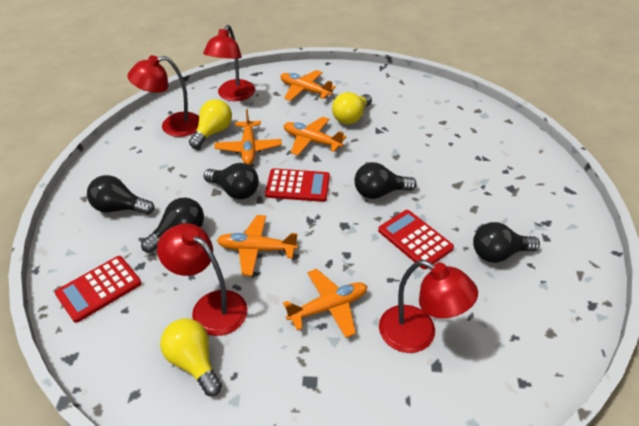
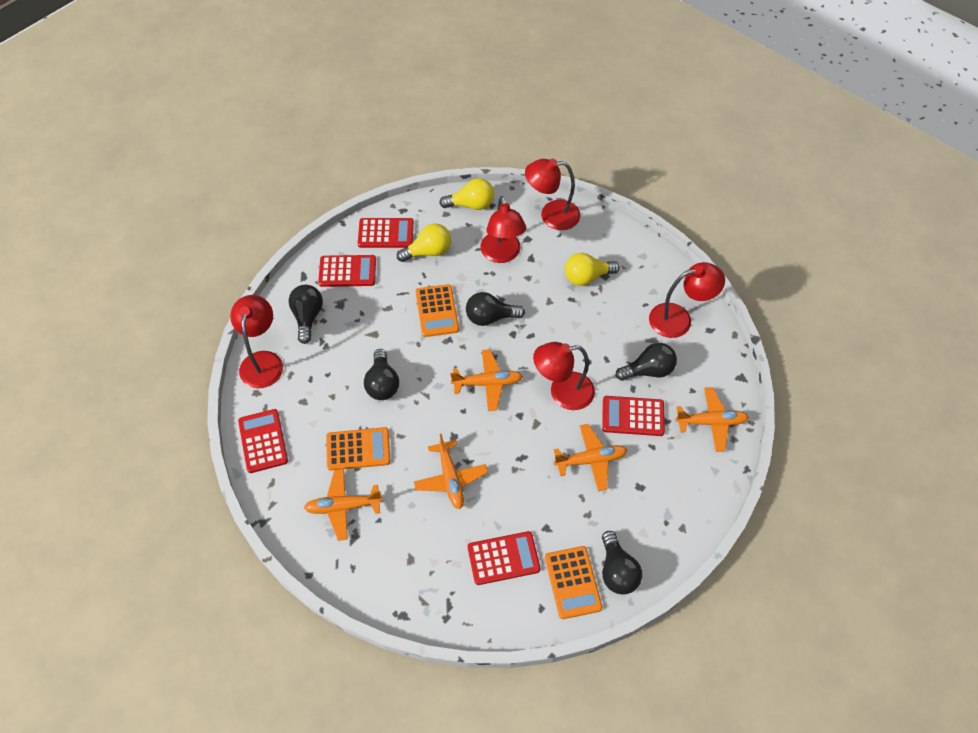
orange calculator: none = 0 -> [326,427,391,471] [415,284,459,337] [545,546,603,619] = 3
red calculator: [55,256,141,323] [265,168,330,202] [378,210,454,269] = 3 -> [238,409,288,473] [318,255,376,287] [358,218,414,248] [468,531,541,585] [602,396,665,436] = 5
red lamp: [127,55,199,137] [157,223,248,336] [203,25,255,101] [379,260,478,353] = 4 -> [230,295,283,388] [480,196,526,263] [525,159,581,230] [533,342,595,410] [649,262,725,338] = 5

